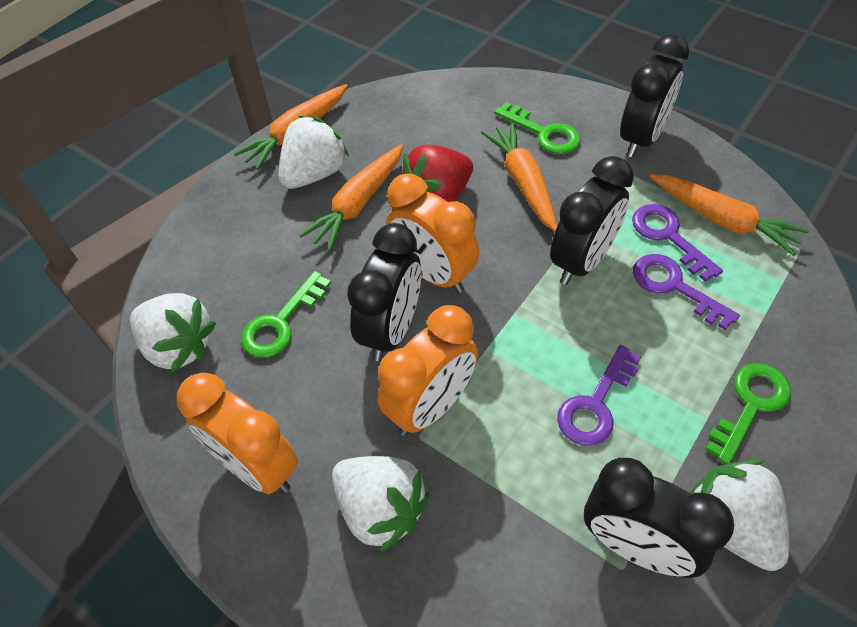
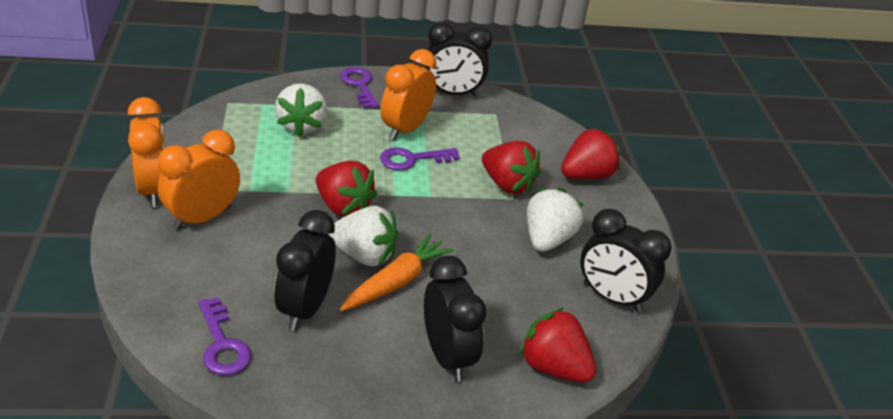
green key: [241,271,331,358] [494,102,580,154] [705,363,791,464] = 3 -> none = 0
orange carrot: [234,84,348,170] [299,144,403,251] [481,123,557,231] [650,174,809,256] = 4 -> [340,233,454,311] = 1
red strawberry: [402,145,473,202] = 1 -> [316,161,377,217] [482,141,541,194] [519,308,596,382] [561,128,621,180] = 4
white strawberry: [130,293,216,372] [278,116,349,189] [332,456,430,553] [690,459,789,571] = 4 -> [275,83,327,137] [328,206,398,267] [527,188,584,252] = 3

